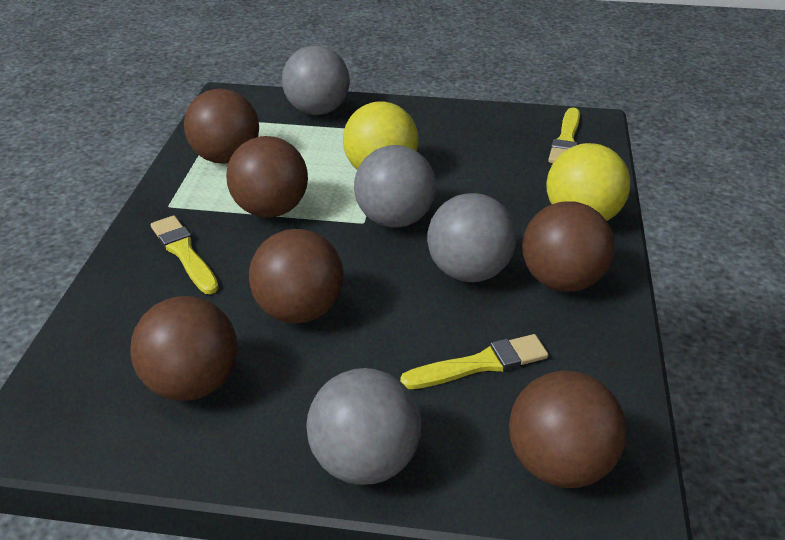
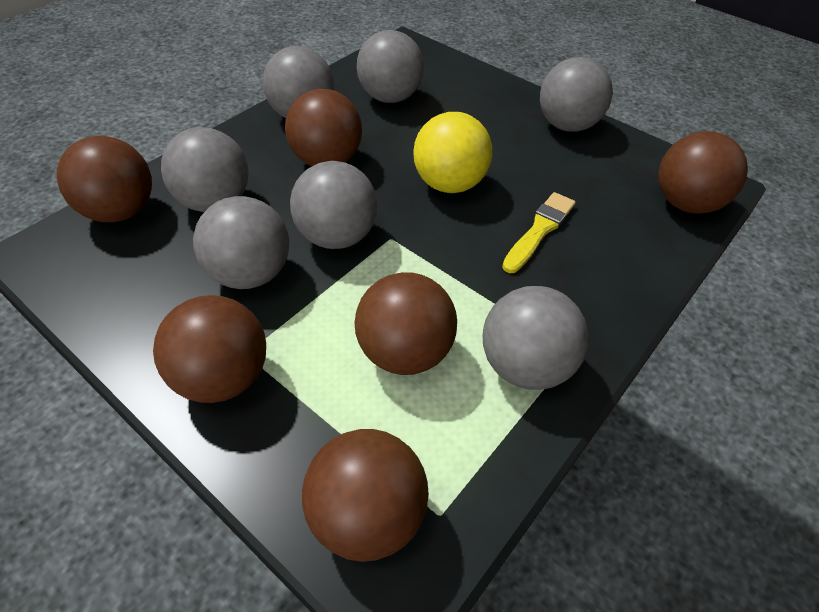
grey ball: [282,46,350,115] [306,368,421,485] [354,145,436,227] [427,193,517,282] = 4 -> [161,127,249,212] [193,196,289,289] [263,46,334,118] [290,161,377,249] [357,30,424,103] [482,286,589,390] [540,57,613,132] = 7
yellow ball: [343,101,418,170] [546,143,630,221] = 2 -> [413,112,492,193] = 1
yellow brush: [151,216,219,294] [400,334,548,389] [548,108,580,163] = 3 -> [502,192,576,273] = 1

